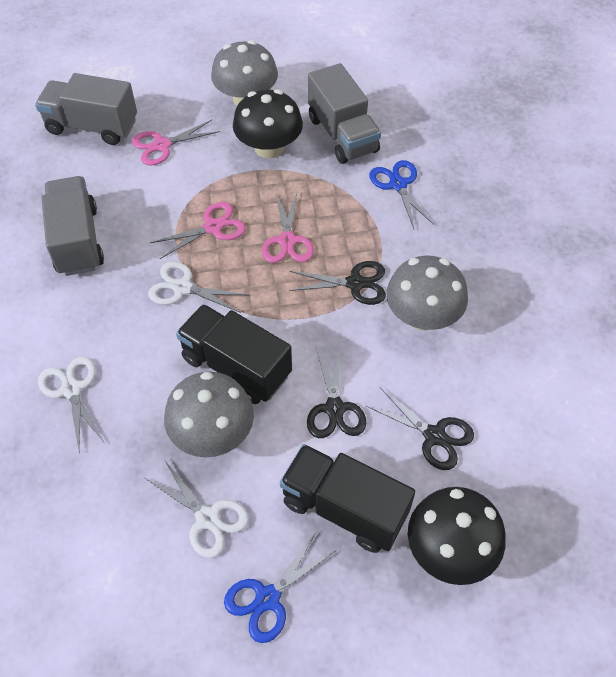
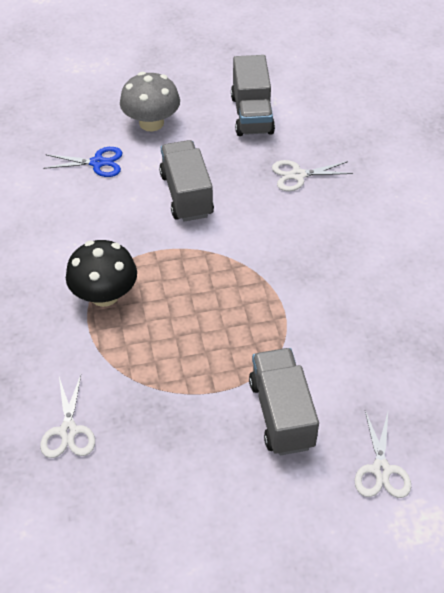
black mushroom: [233,89,303,158] [408,487,506,585] = 2 -> [66,240,137,307] = 1
black scissors: [289,261,386,305] [307,348,366,438] [366,387,474,470] = 3 -> none = 0
black truck: [176,304,292,404] [280,444,415,553] = 2 -> none = 0
blue scissors: [224,531,337,643] [369,160,434,229] = 2 -> [43,147,122,177] = 1
grey mushroom: [164,372,254,457] [211,40,278,106] [386,255,468,330] = 3 -> [120,72,180,131] = 1
pink scissors: [132,120,220,166] [150,202,246,259] [262,193,314,263] = 3 -> none = 0

